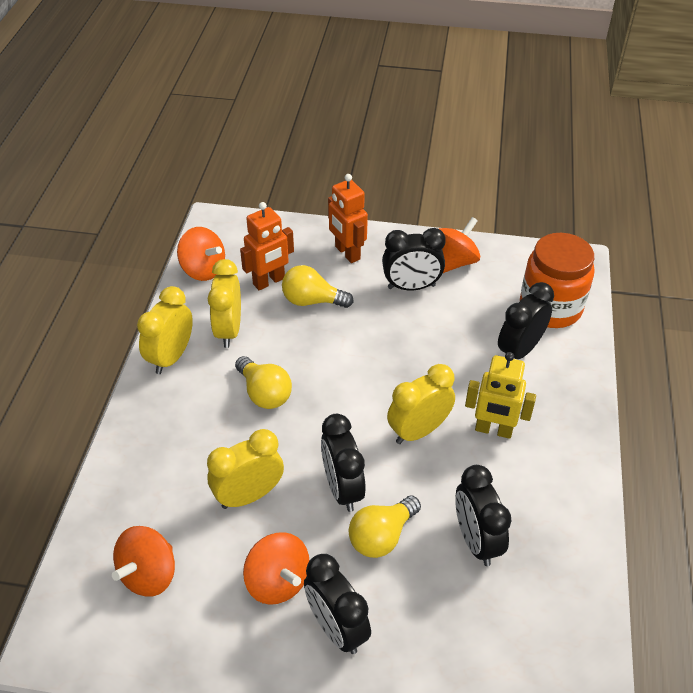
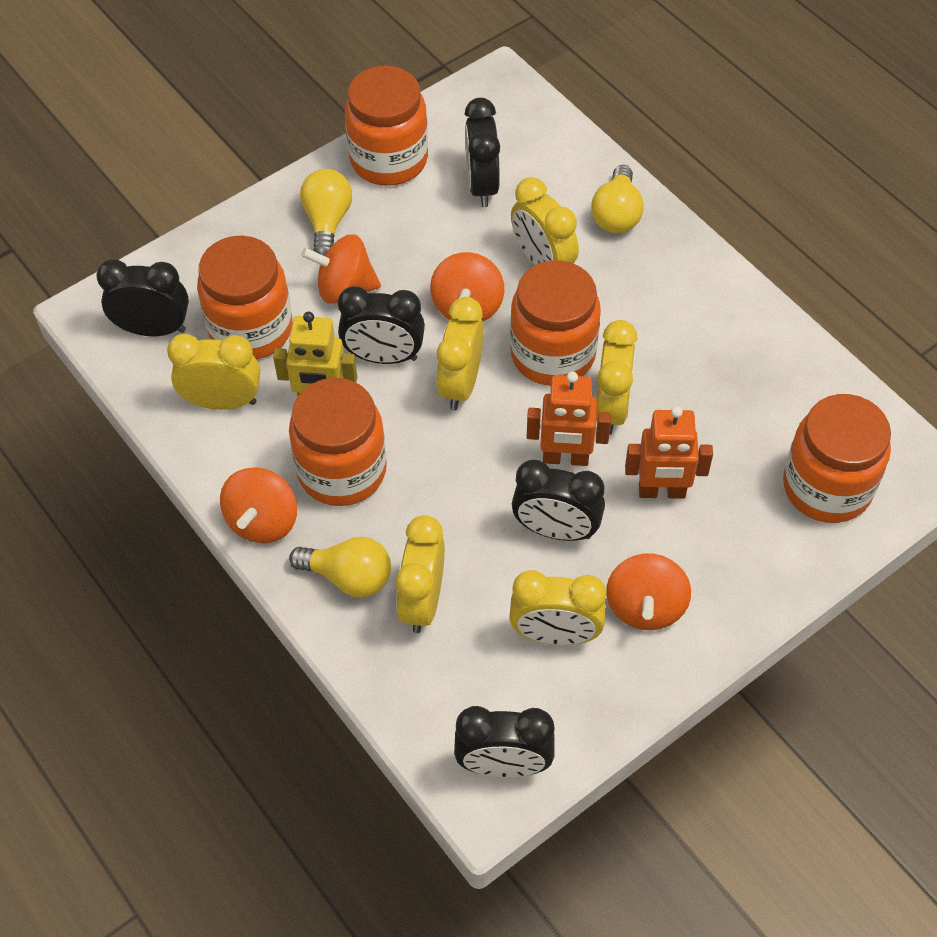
orange jar: [520,233,595,328] = 1 -> [197,236,292,359] [289,378,387,506] [345,66,428,186] [510,260,601,386] [783,394,891,523] = 5
yellow clock: [137,286,193,374] [207,429,284,509] [208,259,241,348] [387,364,455,444] = 4 -> [167,334,260,410] [396,515,445,633] [436,297,484,410] [509,570,607,645] [511,177,579,266] [596,320,638,435] = 6

